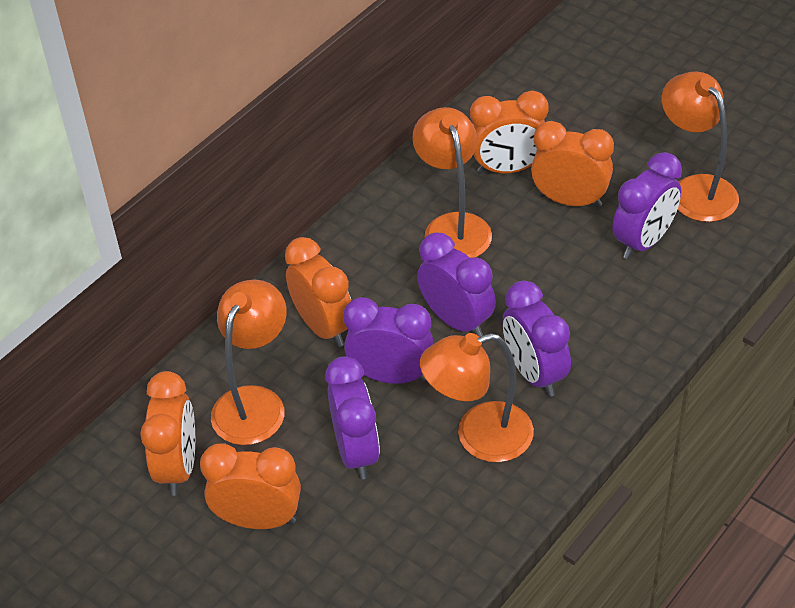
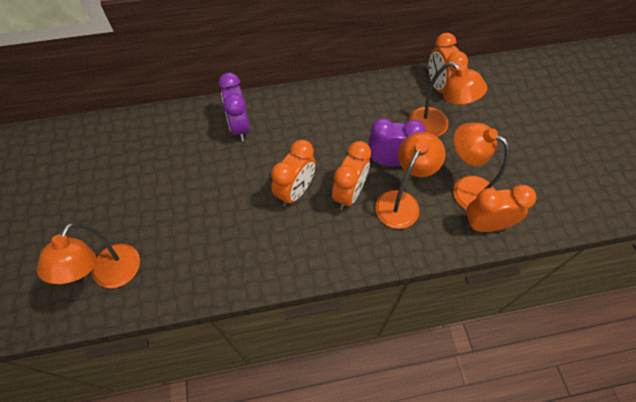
orange clock: [140,371,195,496] [200,443,301,529] [285,237,351,347] [470,91,548,173] [531,121,614,208] = 5 -> [271,140,316,207] [332,141,371,210] [429,33,468,93] [465,185,536,232] = 4
purple clock: [325,356,380,479] [343,297,434,384] [417,233,496,337] [502,281,571,397] [612,152,682,260] = 5 -> [219,73,250,141] [369,118,426,167] = 2

